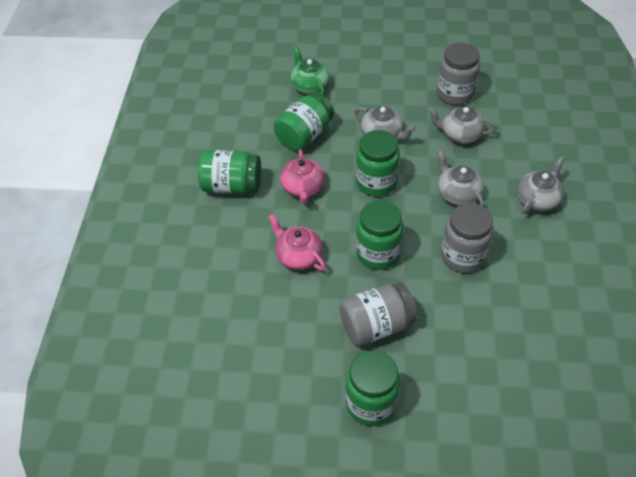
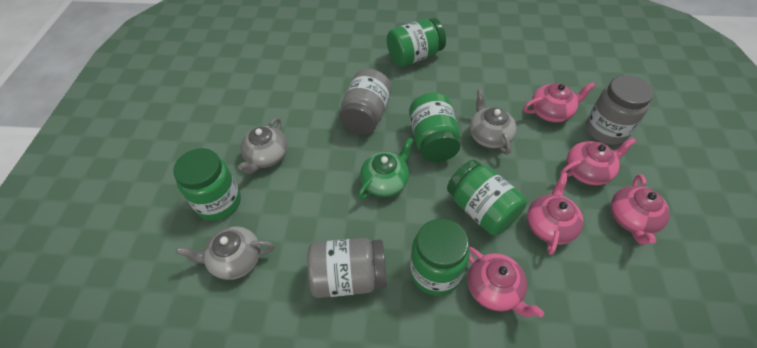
grey teapot: [354,106,416,140] [428,106,497,144] [437,150,484,207] [517,156,564,214] = 4 -> [176,226,275,280] [238,117,288,174] [470,89,517,155] = 3
pink teapot: [269,214,326,270] [280,149,325,204] = 2 -> [468,247,544,318] [524,82,595,122] [527,172,584,255] [560,138,636,185] [610,174,670,245] = 5

